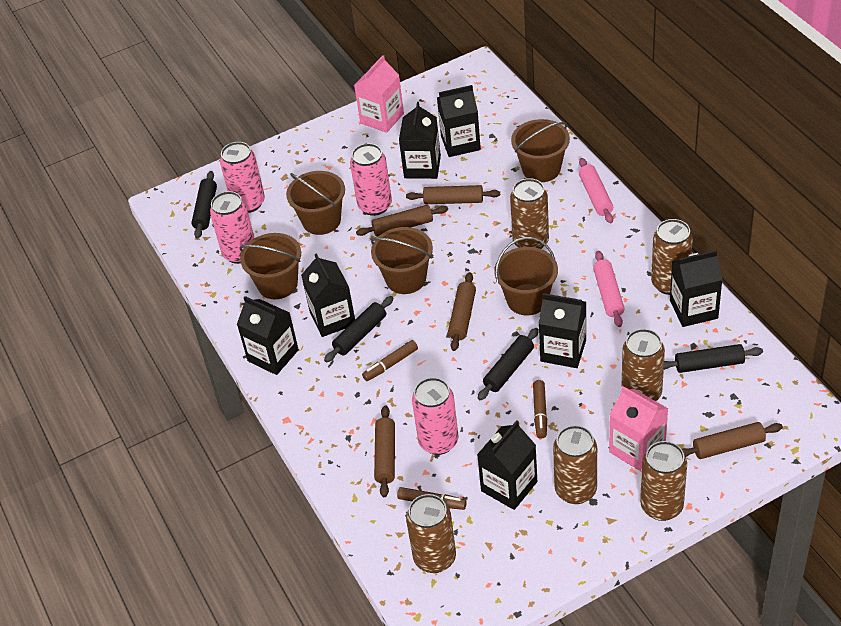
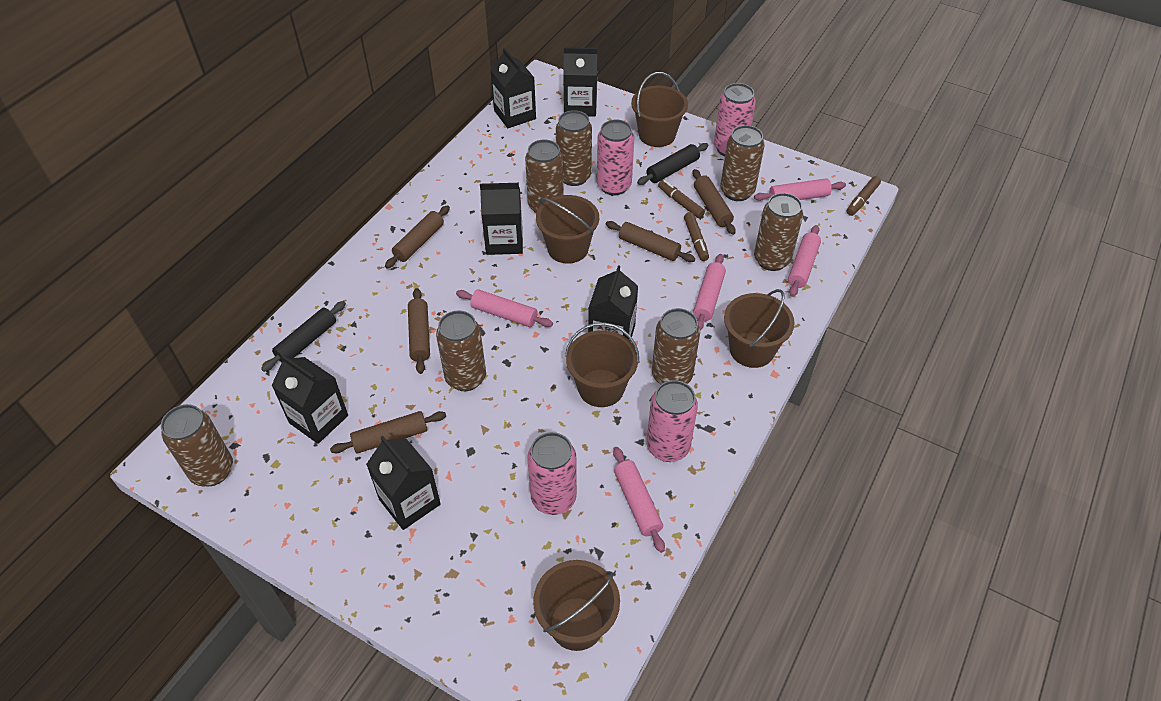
black carton: [237,296,299,375] [301,253,355,337] [399,102,441,179] [437,85,481,157] [477,420,537,510] [538,293,586,368] [670,250,723,327] = 7 -> [271,355,348,444] [366,436,441,530] [480,183,523,255] [490,48,536,128] [563,47,597,117] [588,265,638,342] = 6
black rolling pin: [191,171,217,239] [324,296,394,362] [478,328,539,400] [664,344,763,373] = 4 -> [261,301,346,372] [637,143,708,185] = 2
brown can: [406,494,456,573] [510,178,549,249] [553,425,597,504] [622,329,665,401] [640,441,687,521] [651,219,693,295] = 6 -> [161,404,233,486] [436,310,486,391] [525,139,564,213] [556,110,592,186] [652,308,700,385] [720,125,765,201] [754,193,803,271] = 7
pink carton: [354,55,404,133] [609,386,668,472] = 2 -> none = 0
pink rolling pin: [579,158,613,223] [593,251,625,327] = 2 -> [456,289,553,327] [613,447,665,553] [693,254,726,330] [754,178,846,201] [788,225,821,297] = 5

